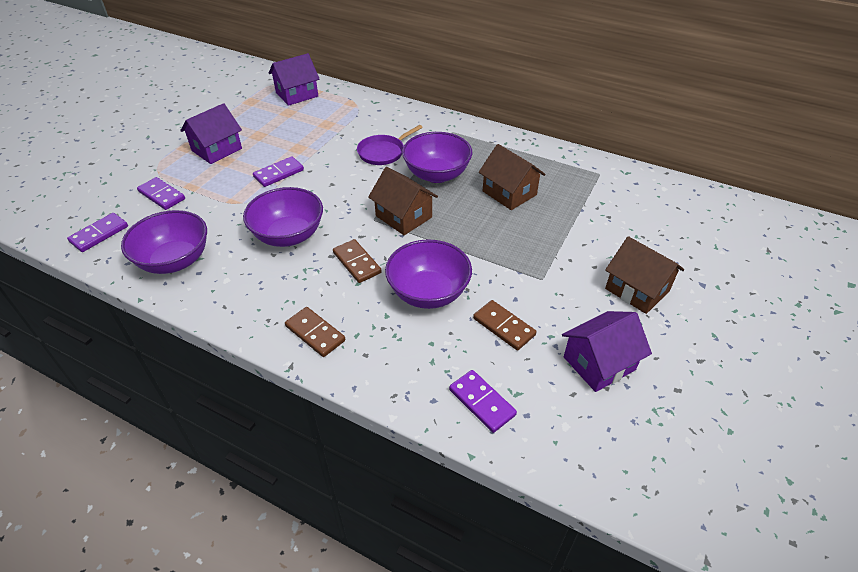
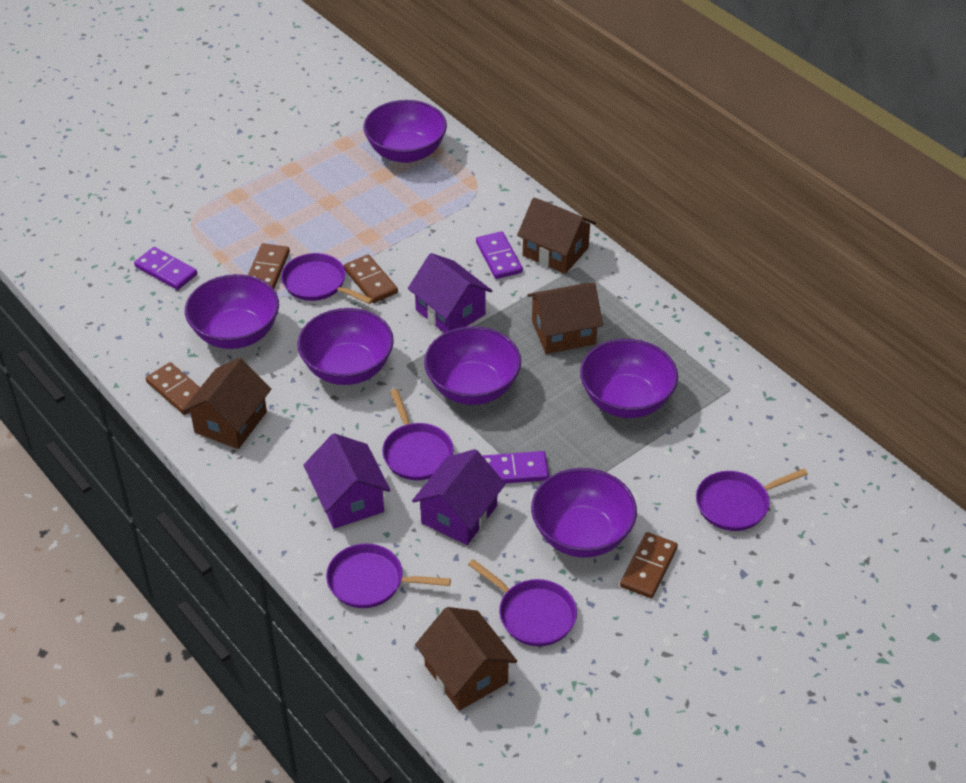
brown domino: [285,307,345,357] [333,239,382,283] [473,300,536,351] = 3 -> [146,362,200,415] [248,243,290,289] [344,255,398,303] [620,532,678,598] = 4
brown house: [368,167,438,235] [479,144,546,210] [605,236,684,314] = 3 -> [182,358,271,449] [415,607,517,711] [517,197,596,274] [527,283,603,354] = 4
purple bowl: [121,210,207,274] [243,187,323,247] [385,239,472,309] [402,132,472,183] = 4 -> [185,274,279,349] [297,308,394,385] [363,100,447,163] [424,326,521,405] [531,468,637,558] [580,339,678,418] = 6
purple domino: [67,213,128,252] [137,177,185,210] [253,156,304,187] [449,370,517,433] = 4 -> [134,247,197,290] [476,231,523,279] [482,451,549,484] = 3
purple pan: [357,125,423,165] = 1 -> [281,253,373,304] [326,543,451,608] [382,389,454,480] [468,559,577,646] [696,469,808,531] = 5

